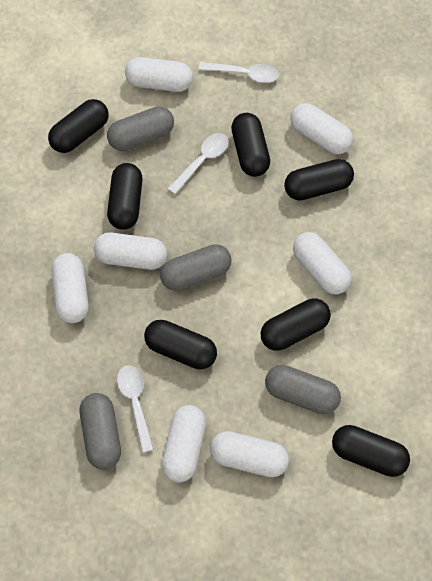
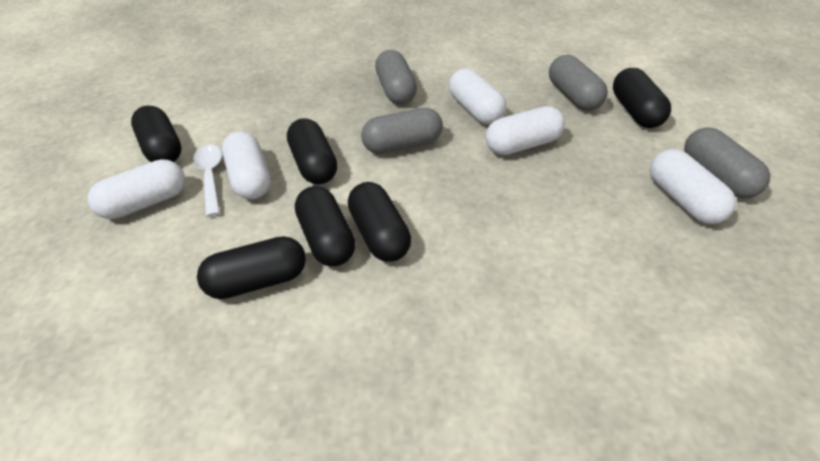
black capsule: [48,99,109,153] [107,163,143,230] [144,320,217,369] [231,113,270,177] [261,299,331,351] [284,159,354,200] [332,425,410,477] = 7 -> [131,106,181,162] [197,236,306,299] [287,118,337,184] [295,186,355,266] [348,182,411,262] [613,68,671,128] = 6
white capsule: [51,253,89,323] [94,233,167,270] [125,57,193,92] [162,405,206,483] [210,431,289,477] [290,103,353,154] [293,232,351,294] = 7 -> [88,159,185,219] [222,131,271,200] [449,68,507,125] [486,106,565,155] [650,149,736,224] = 5
white spoon: [117,365,154,453] [167,133,229,195] [199,62,279,83] = 3 -> [193,145,222,217] = 1

